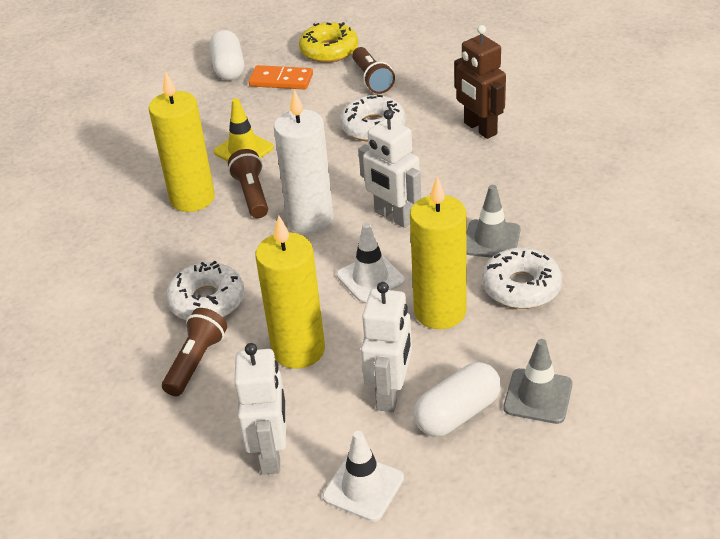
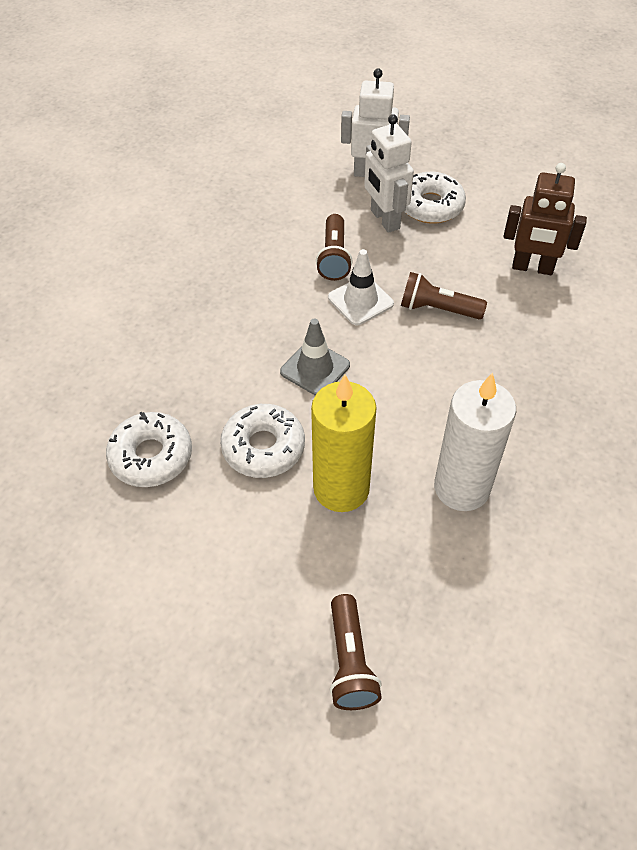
grey traffic cone: [466,185,520,258] [504,339,572,424] = 2 -> [280,318,350,395] = 1
orange domino: [248,65,313,89] = 1 -> none = 0
white capsule: [210,30,244,80] [413,362,501,437] = 2 -> none = 0
white robot: [234,343,286,475] [358,110,421,228] [361,282,412,412] = 3 -> [341,68,410,177] [364,114,414,233] = 2
white traffic cone: [322,431,404,522] [337,223,405,302] = 2 -> [328,249,394,325] = 1
yellow candle: [149,71,215,212] [255,215,325,369] [410,176,466,329] = 3 -> [311,374,377,512] = 1
yellow donut: [299,22,358,63] = 1 -> none = 0
yellow traffic cone: [214,98,274,162] = 1 -> none = 0

